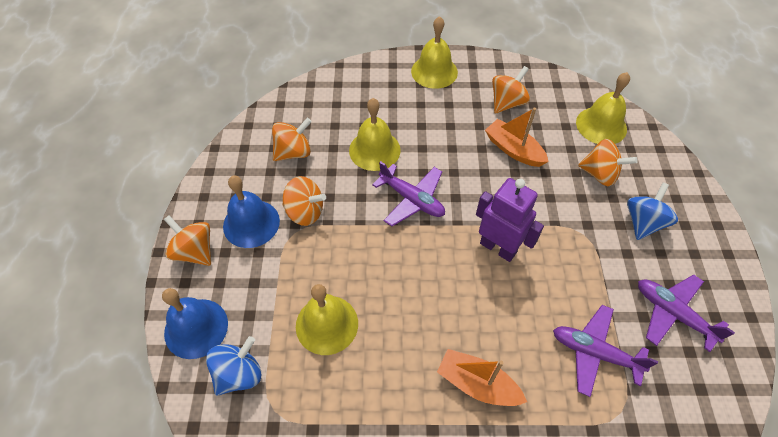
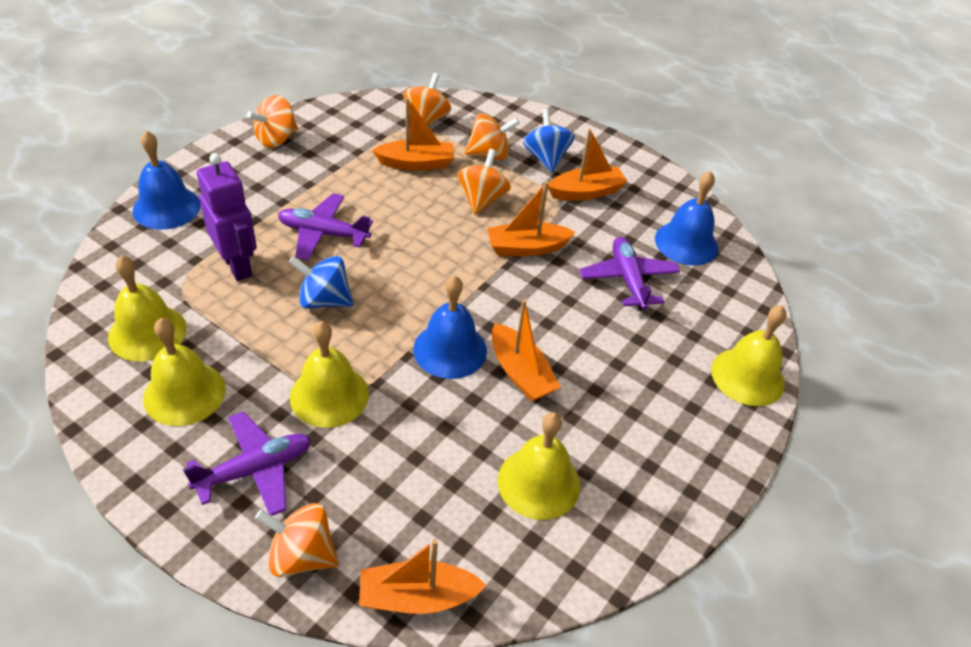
blue bell: [162,288,228,359] [223,175,280,248] = 2 -> [133,131,201,230] [413,276,487,379] [655,171,718,266] = 3
orange boat: [437,349,527,406] [485,108,549,167] = 2 -> [359,539,487,614] [372,97,454,170] [487,181,575,256] [492,299,560,401] [548,129,628,201] = 5
yellow bell: [296,284,358,355] [349,98,401,171] [411,16,458,89] [576,72,630,144] = 4 -> [108,255,187,362] [143,318,226,426] [290,321,369,428] [498,412,580,520] [711,305,787,406] = 5

